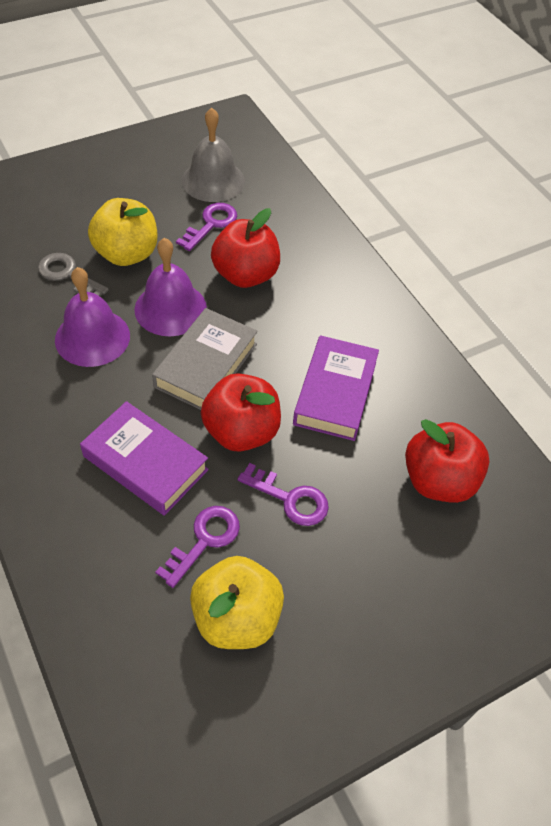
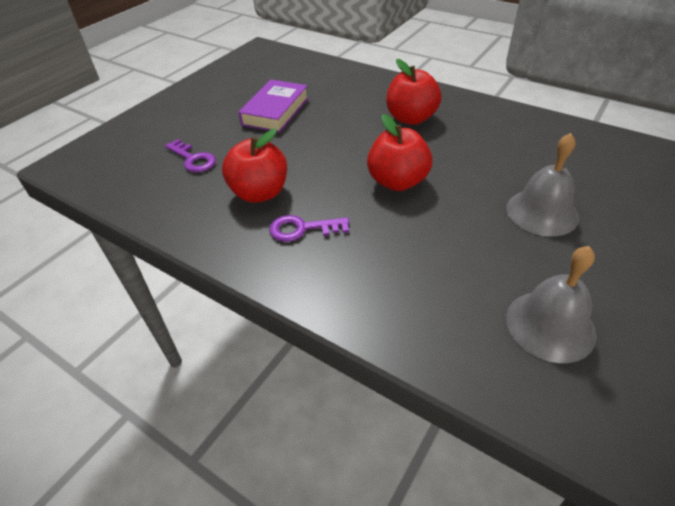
grey bell: [182,107,245,202] = 1 -> [506,246,597,363] [507,133,579,236] = 2
grey book: [152,308,258,410] = 1 -> none = 0
grey key: [38,253,109,296] = 1 -> none = 0
purple bell: [55,267,130,367] [134,238,207,336] = 2 -> none = 0
purple book: [80,401,209,516] [293,335,379,441] = 2 -> [238,80,309,133] = 1
purple key: [156,506,240,588] [176,203,237,251] [237,463,329,526] = 3 -> [165,139,216,172] [269,215,349,242] = 2
yellow apple: [88,198,157,266] [190,556,284,649] = 2 -> none = 0

